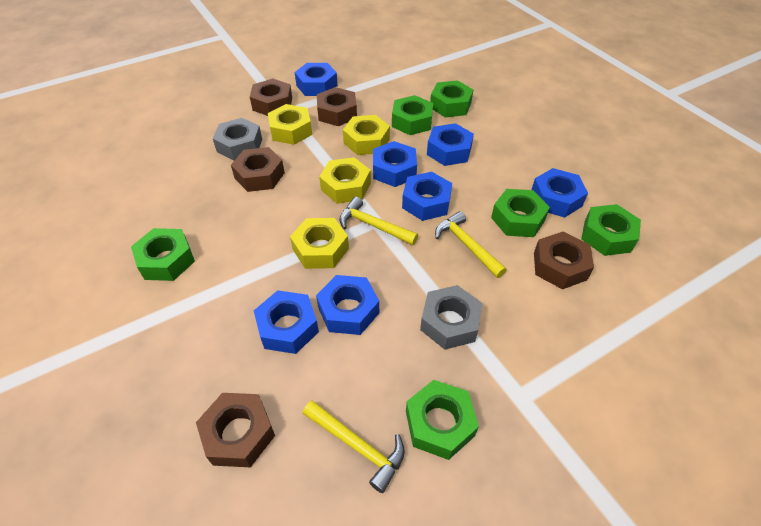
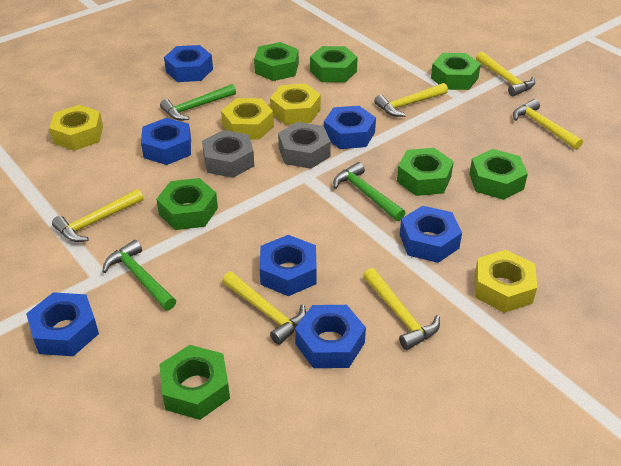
brown nut: [196,393,275,467] [231,147,285,192] [250,79,292,116] [317,87,357,126] [534,232,594,289] = 5 -> none = 0
green hammer: none = 0 -> [102,240,176,310] [160,84,236,120] [333,162,405,221] = 3
green nut: [131,228,195,281] [392,95,433,135] [406,380,479,460] [430,80,473,118] [491,189,550,237] [581,204,641,256] = 6 -> [156,178,218,230] [159,345,230,420] [254,42,299,81] [310,46,358,83] [397,148,454,196] [431,53,481,90] [469,149,528,200] = 7
yellow hammer: [303,400,405,493] [339,197,418,245] [435,211,507,278] = 3 -> [52,189,143,242] [222,271,306,345] [363,268,440,350] [374,83,448,117] [476,52,535,96] [513,99,583,150] = 6

